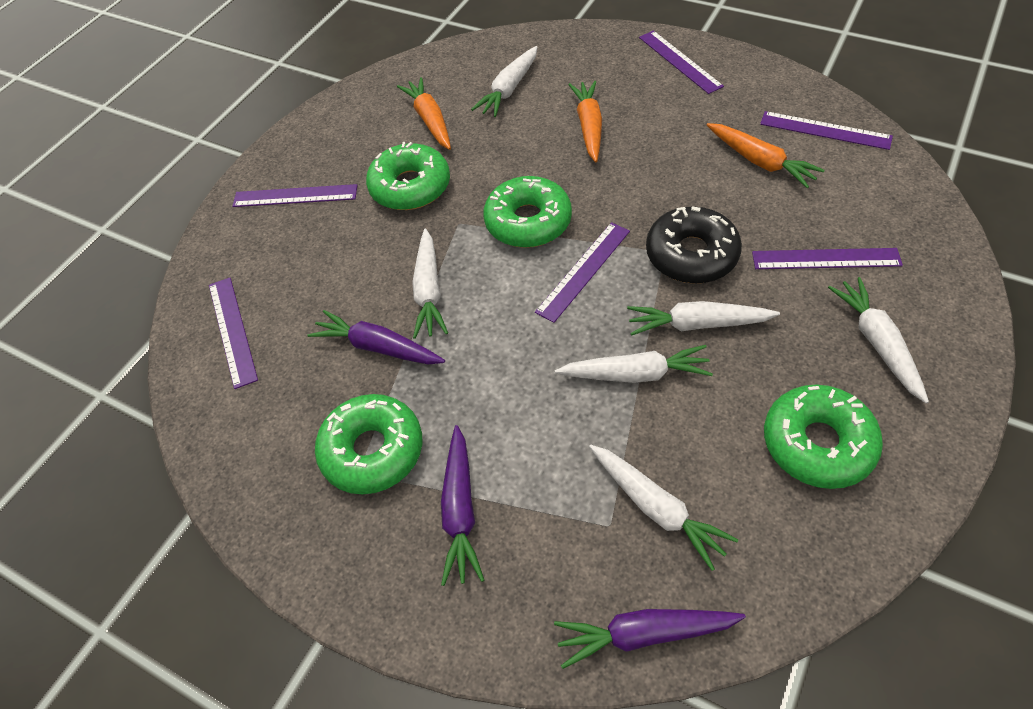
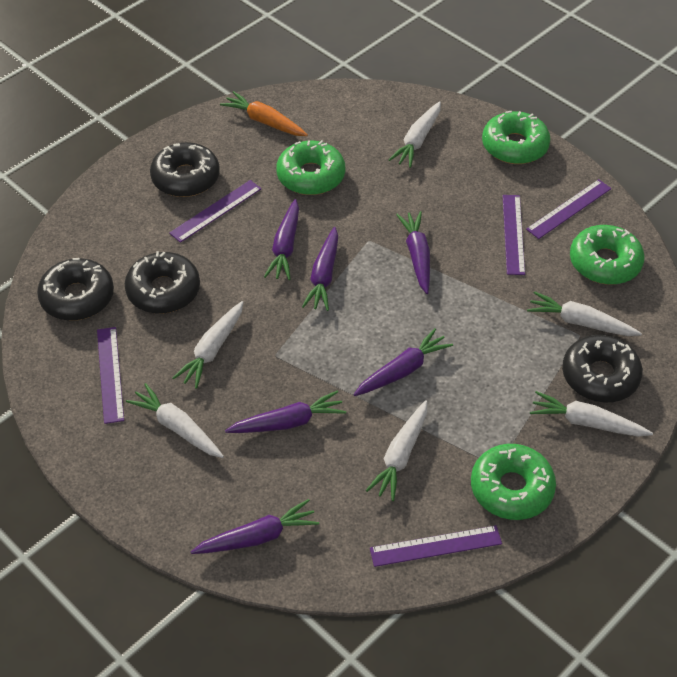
black donut: [646,206,742,283] = 1 -> [37,258,114,321] [125,251,200,314] [150,142,220,197] [562,335,643,402] = 4
orange carrot: [397,77,451,150] [568,81,602,162] [707,123,825,188] = 3 -> [220,91,308,136] = 1
purple carrot: [307,310,445,365] [441,425,484,586] [554,609,746,669] = 3 -> [191,499,319,554] [225,390,346,433] [264,199,299,280] [302,227,338,311] [353,328,453,396] [396,211,430,294] = 6
purple ruler: [209,277,258,389] [232,184,358,207] [535,222,630,323] [639,31,724,94] [752,248,903,269] [760,111,893,150] = 6 -> [97,327,124,424] [169,180,261,243] [370,525,502,567] [503,195,525,275] [526,179,611,239] = 5

